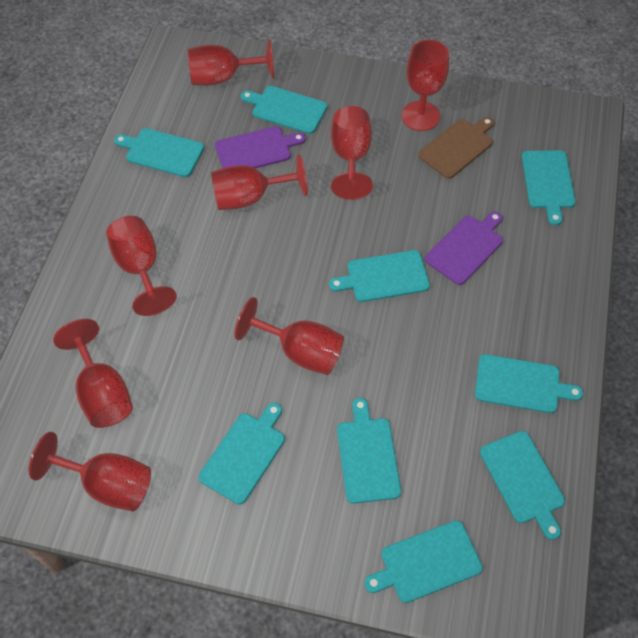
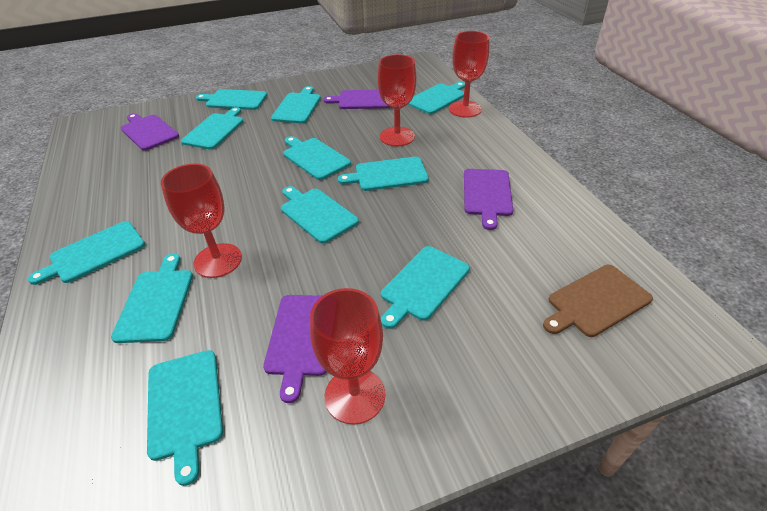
purple cutting board: [215,126,306,168] [425,211,503,285] = 2 -> [121,113,179,151] [263,295,327,403] [323,90,391,109] [464,169,513,230] = 4
red goblet: [29,432,151,511] [53,319,133,428] [106,216,177,316] [187,39,274,85] [211,154,308,210] [234,297,344,375] [331,106,373,200] [402,40,449,131] = 8 -> [161,164,242,278] [310,288,385,425] [377,54,416,146] [449,31,489,118] = 4
turquoise cutting board: [114,128,204,177] [198,403,285,504] [240,86,327,134] [329,250,430,302] [337,398,401,504] [364,520,483,603] [475,354,583,413] [480,431,565,540] [522,151,576,225] = 9 -> [28,221,145,285] [111,253,193,343] [147,350,223,486] [181,107,244,149] [196,89,267,110] [271,86,321,123] [281,186,359,243] [283,136,351,180] [338,157,429,191] [381,246,470,329] [408,82,465,114] = 11

